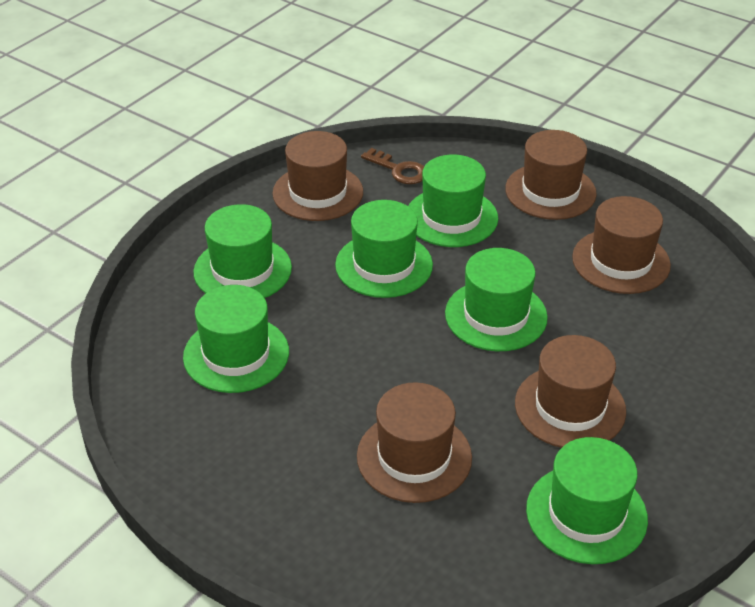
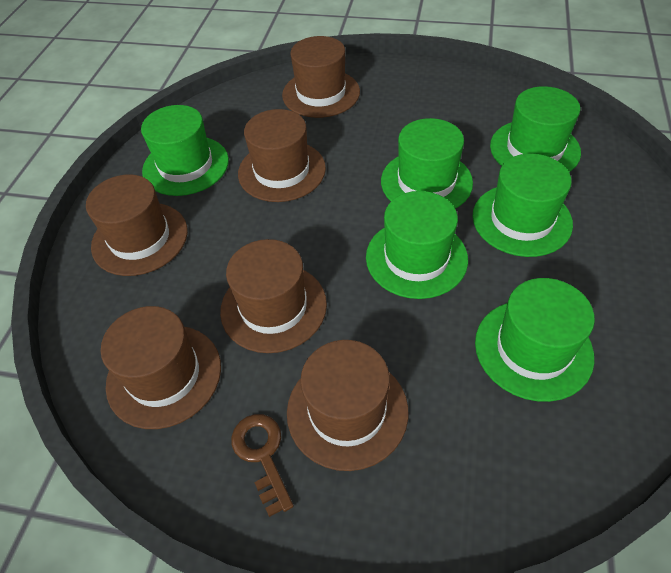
brown hat: [272,131,363,221] [357,383,472,503] [505,130,597,220] [515,335,626,448] [572,196,671,294] = 5 -> [86,174,188,276] [101,306,221,429] [220,239,327,353] [238,109,326,202] [282,36,360,118] [287,340,408,471] = 6

